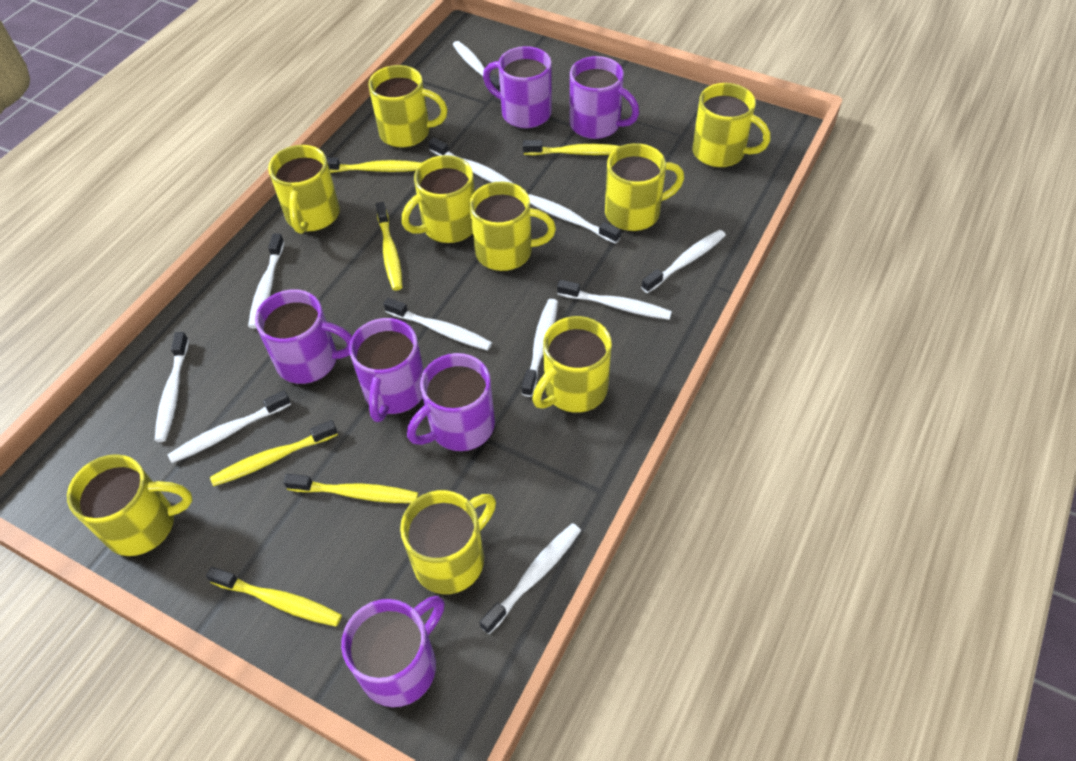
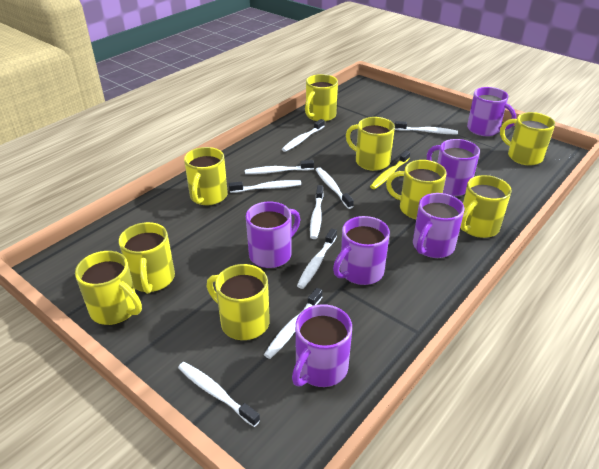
white toothbrush: [155,332,189,442] [168,390,291,463] [248,234,284,329] [384,298,492,351] [429,137,513,183] [453,41,500,91] [479,523,581,634] [522,299,558,397] [528,194,621,244] [557,280,672,320] [641,230,726,293] = 11 -> [178,362,260,427] [229,180,301,193] [245,160,314,174] [264,288,322,359] [282,119,325,152] [297,228,337,289] [310,185,324,239] [315,167,354,209] [395,121,458,135] = 9
yellow toothbrush: [206,567,342,626] [210,420,338,486] [284,474,418,503] [326,157,422,173] [376,202,402,291] [523,140,620,155] = 6 -> [370,151,410,189] = 1

